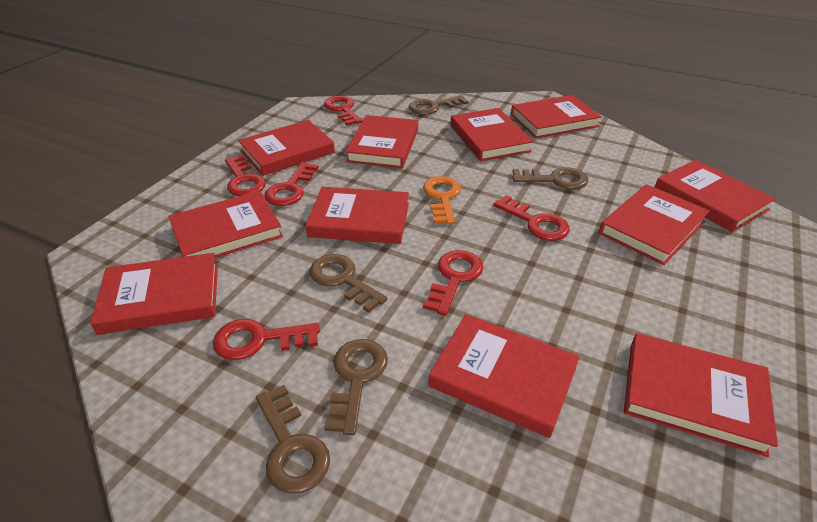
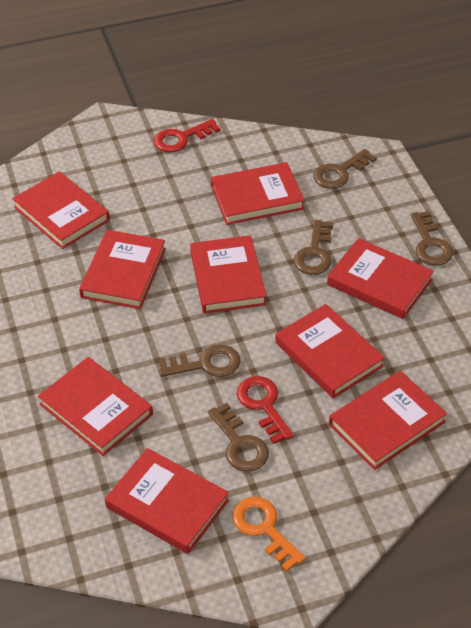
red book: [90,253,218,335] [168,191,283,258] [238,120,335,176] [305,187,409,244] [345,115,418,168] [428,314,580,438] [450,108,533,161] [511,95,602,139] [599,184,710,265] [624,333,778,457] [655,160,775,232] = 11 -> [12,171,110,249] [38,357,153,456] [79,230,166,309] [105,448,229,554] [190,235,267,314] [211,162,305,225] [275,304,385,399] [327,238,434,319] [329,371,447,470] = 9
red key: [213,319,320,360] [225,155,266,196] [264,162,319,206] [324,96,362,126] [423,250,483,316] [493,195,570,241] = 6 -> [154,119,221,153] [237,376,294,444] = 2

